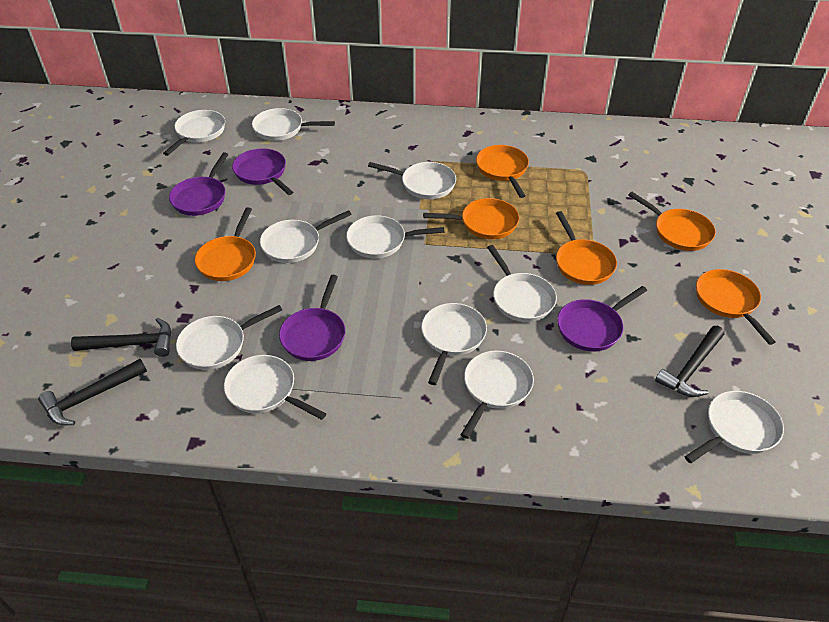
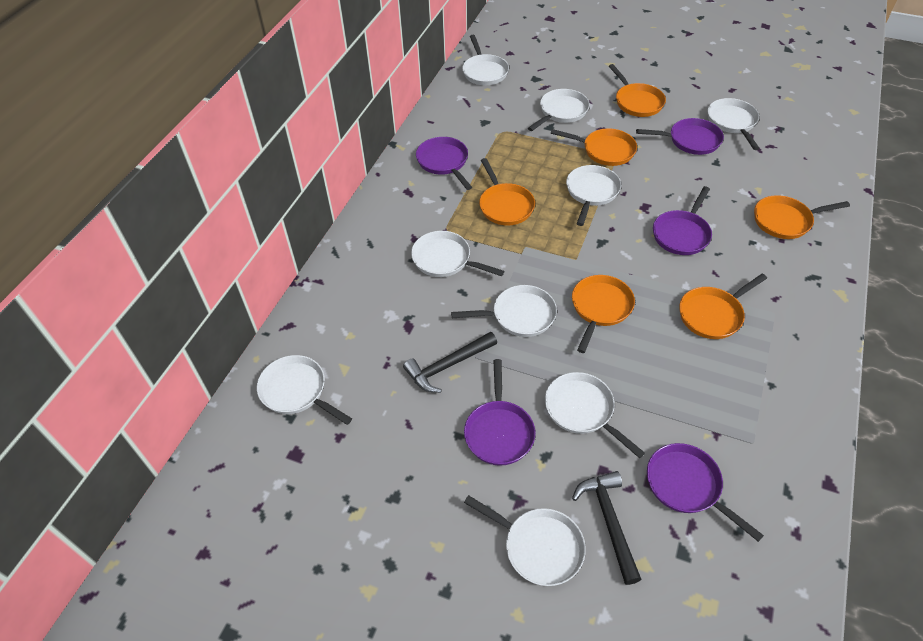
black hammer: [38,359,147,425] [71,318,171,357] [655,326,724,397] = 3 -> [403,332,497,393] [572,471,642,585] = 2
purple pan: [169,152,229,216] [232,148,293,195] [279,275,345,361] [557,286,647,352] = 4 -> [416,137,472,190] [464,359,535,466] [636,118,724,155] [647,443,764,542] [653,186,712,255] = 5
white pan: [163,110,225,156] [176,305,282,370] [224,355,327,420] [252,108,335,141] [260,210,352,263] [346,215,445,258] [368,162,456,199] [421,303,487,385] [461,351,534,439] [487,245,557,322] [685,391,784,463] = 11 -> [257,355,352,425] [411,231,504,277] [451,285,557,337] [462,35,509,85] [464,495,586,586] [528,89,590,131] [545,372,645,458] [566,165,621,226] [707,98,760,150] = 9

